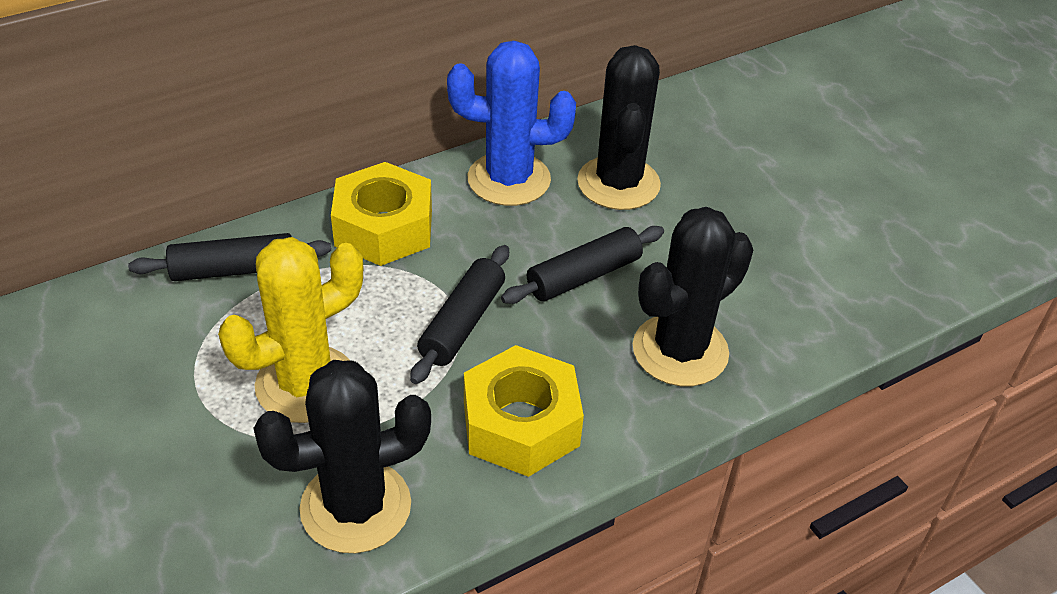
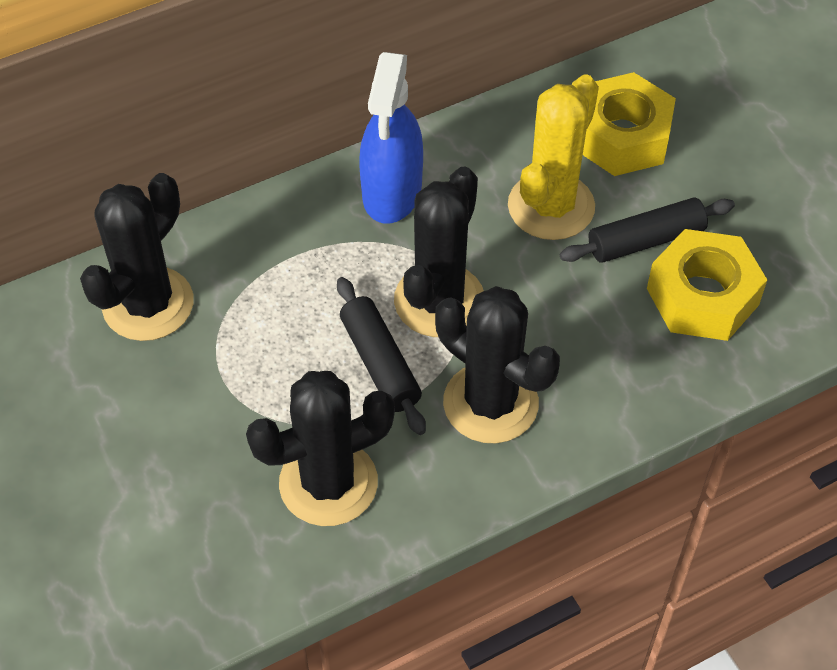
black cactus: [253,360,431,553] [577,45,661,210] [633,207,753,386] = 3 -> [80,173,193,341] [246,371,395,526] [394,166,484,337] [435,286,560,443] = 4
black rolling pin: [128,233,331,281] [410,245,509,384] [501,226,664,304] = 3 -> [337,277,426,435] [560,197,735,263] = 2
blue cactus: [447,41,576,206] = 1 -> none = 0
blue spray bottle: none = 0 -> [359,52,423,224] = 1

